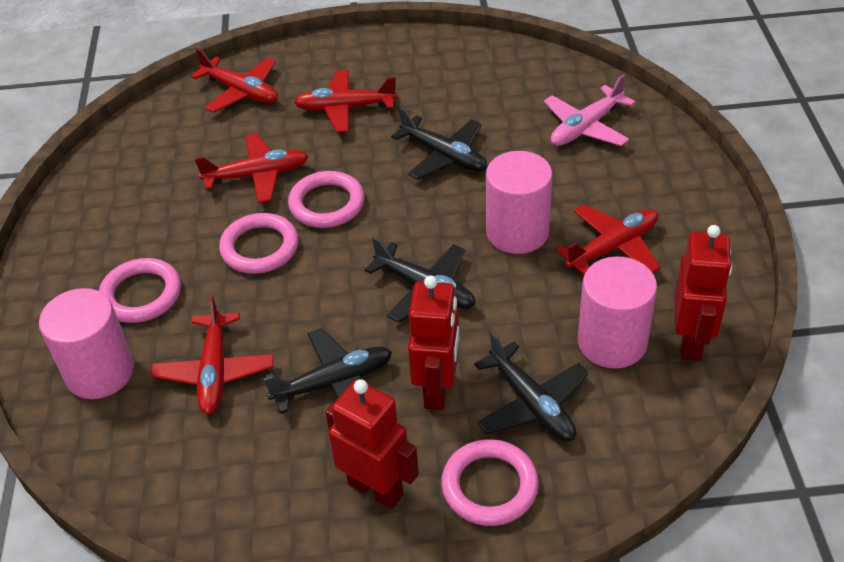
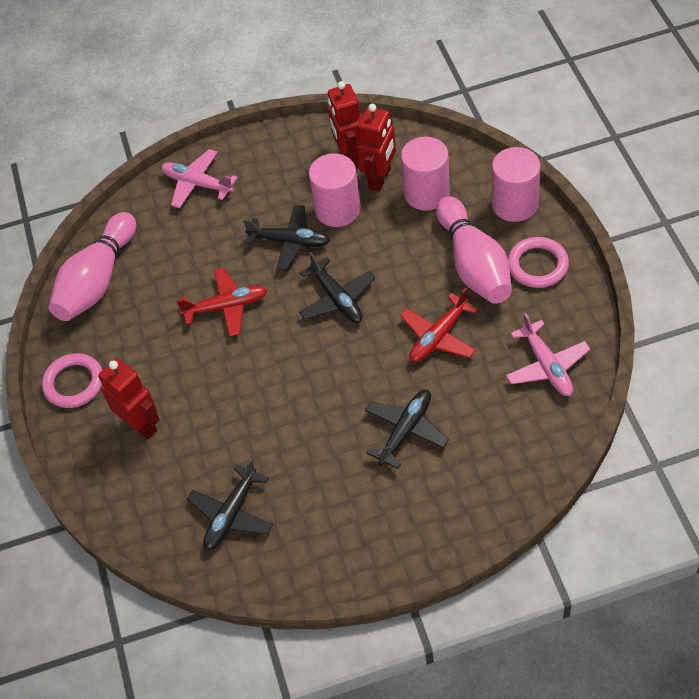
pink bowling pin: none = 0 -> [49,212,136,321] [436,196,512,304] = 2
pink plane: [544,74,636,146] = 1 -> [161,149,238,208] [506,313,590,396] = 2
pink ring: [99,258,181,323] [219,213,299,274] [288,171,365,228] [441,439,539,526] = 4 -> [42,353,102,408] [508,237,569,288] = 2
red plane: [150,295,274,414] [191,48,278,113] [195,133,308,203] [294,70,397,133] [556,204,661,275] = 5 -> [176,268,267,336] [400,288,479,363] = 2

